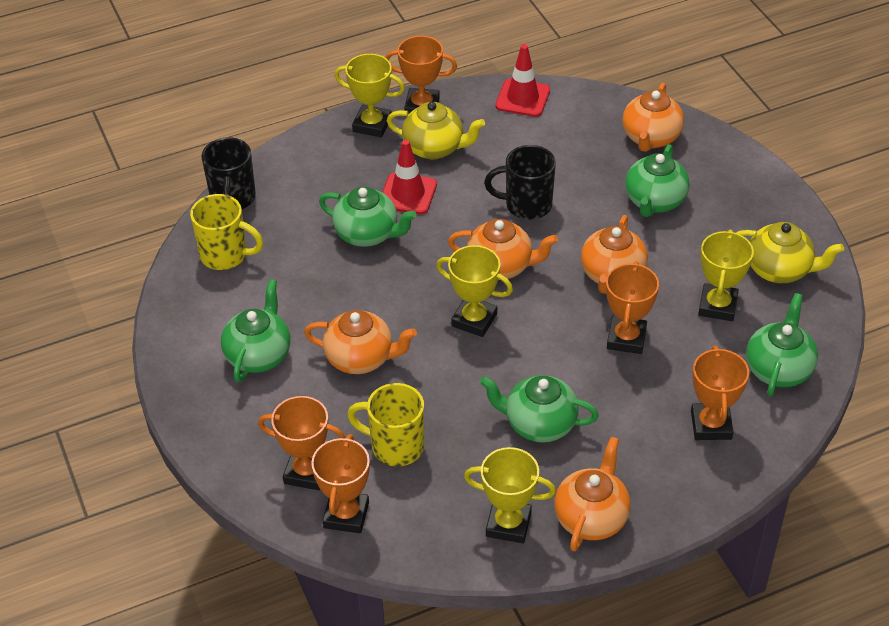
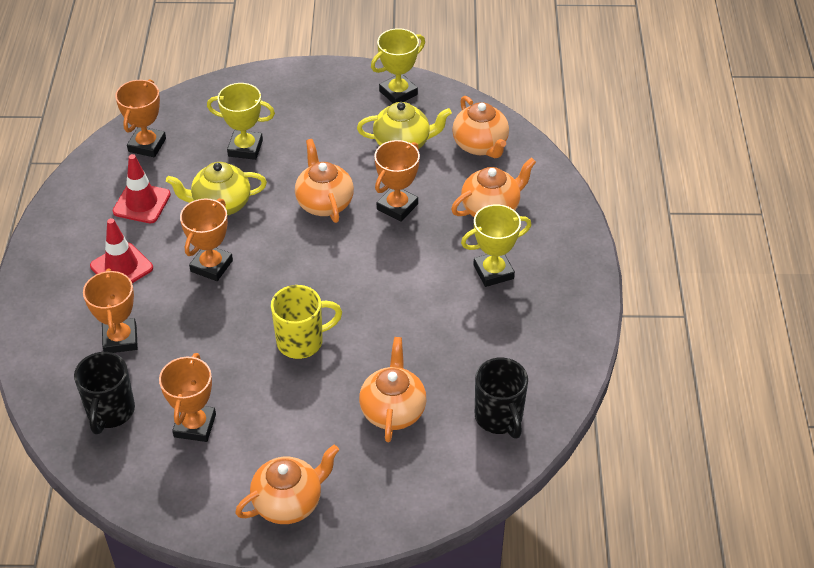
green teapot: [221,279,290,382] [319,187,417,247] [480,375,599,442] [625,144,690,217] [746,293,818,396] = 5 -> none = 0
yellow mug: [190,194,263,270] [347,383,424,467] = 2 -> [271,285,342,359] = 1
yellow trophy: [334,54,405,137] [436,245,513,337] [464,447,556,543] [698,230,754,321] = 4 -> [207,83,275,160] [371,28,425,103] [461,204,531,287] = 3

